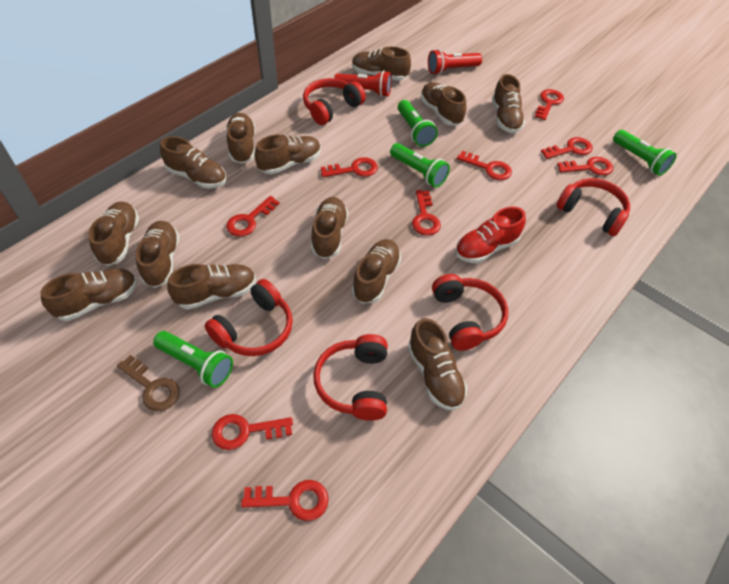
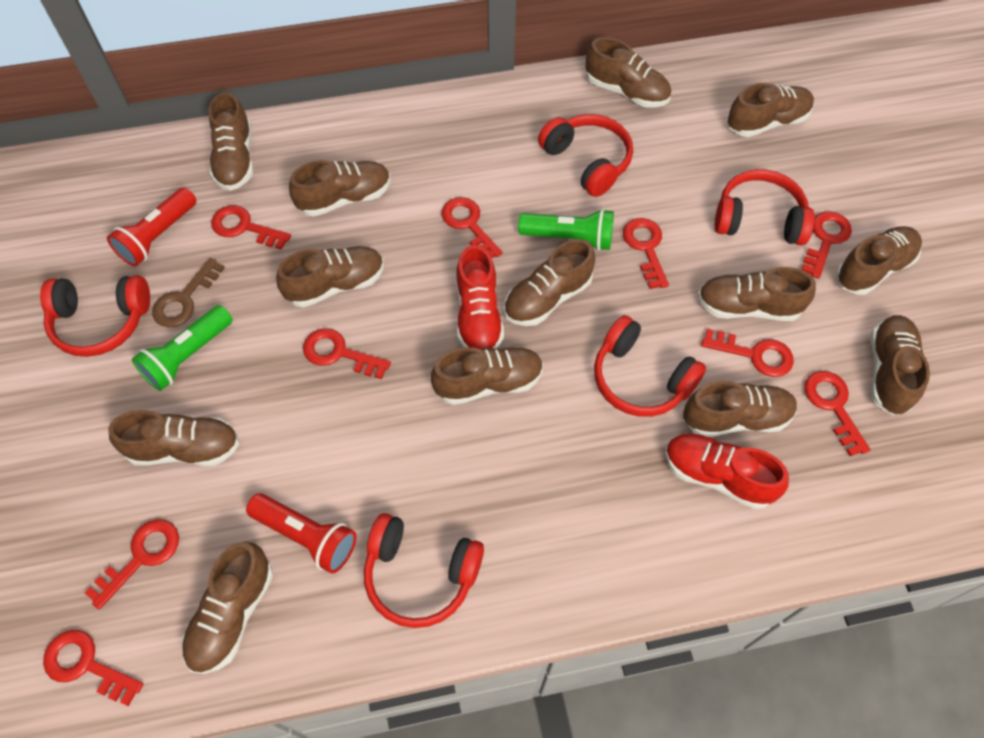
green flashlight: [153,331,233,388] [390,143,450,187] [398,100,438,147] [613,130,677,176] = 4 -> [132,305,233,391] [518,208,614,251] = 2
red shoe: [455,207,526,263] = 1 -> [456,245,504,349] [665,433,789,509] = 2

